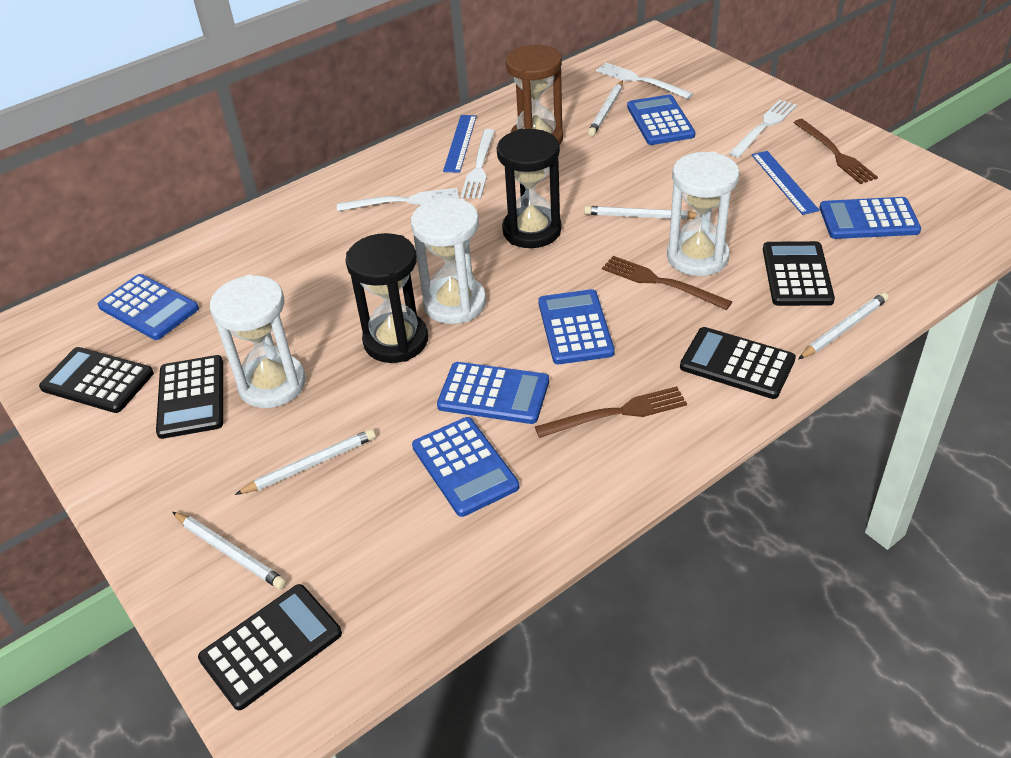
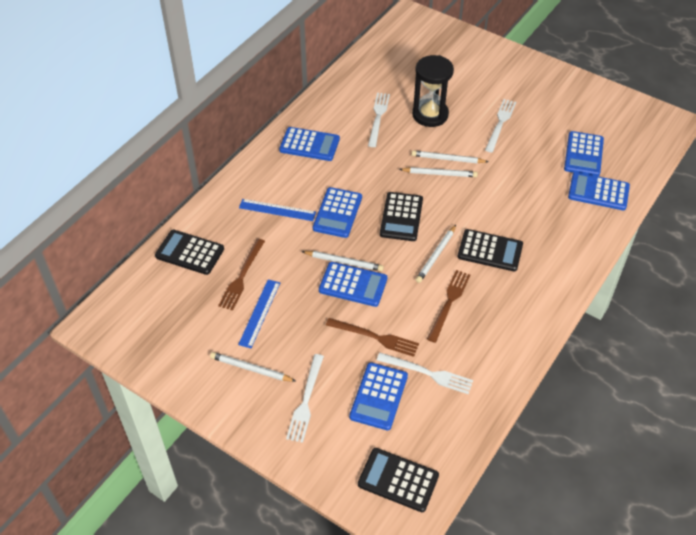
black calculator: [39,347,154,413] [156,355,223,439] [198,584,342,710] [680,327,796,399] [763,241,835,306] = 5 -> [155,230,224,275] [358,448,439,512] [380,192,423,241] [458,229,523,272] = 4
black hourglass: [346,233,428,363] [497,129,561,248] = 2 -> [412,55,454,127] = 1
brown hourglass: [506,44,563,146] = 1 -> none = 0
white hourglass: [210,275,306,408] [411,198,486,324] [667,152,740,276] = 3 -> none = 0

